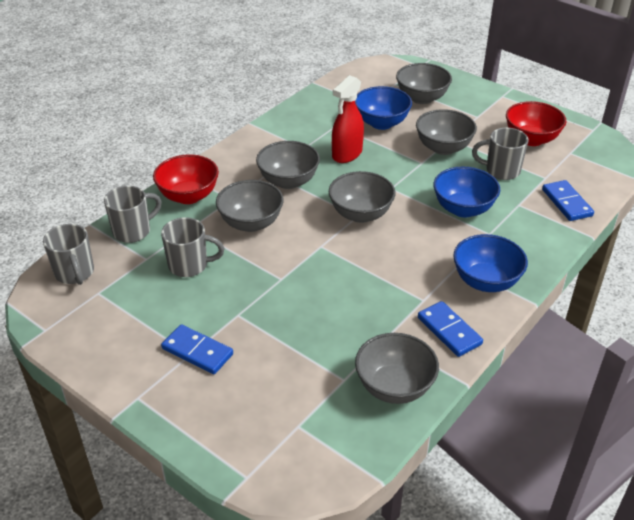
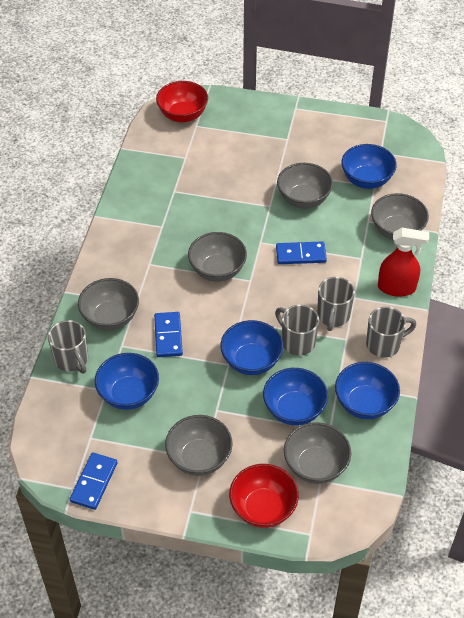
blue bowl: [355,86,412,130] [434,167,500,217] [453,234,528,292] = 3 -> [95,353,159,410] [220,320,283,375] [263,368,328,425] [335,362,400,419] [342,144,397,189] = 5

